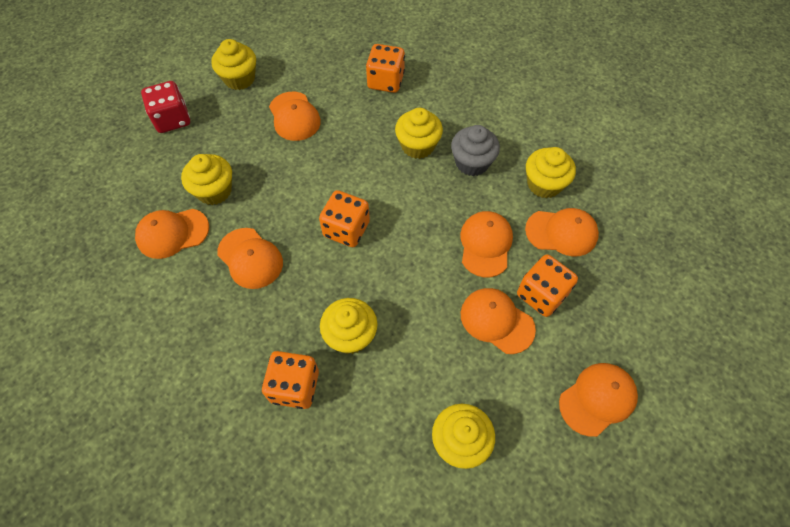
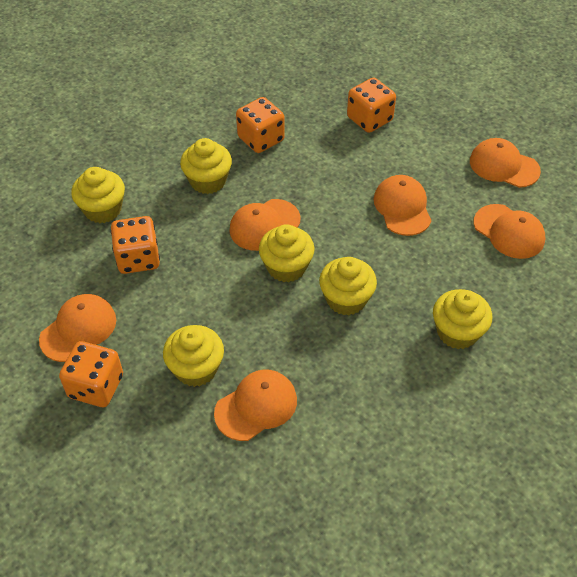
grey cupcake: [451,125,500,176] = 1 -> none = 0
orange cap: [135,209,209,259] [217,228,283,289] [269,92,321,141] [460,211,513,277] [461,288,536,354] [525,208,599,256] [559,363,638,437] = 7 -> [39,294,116,362] [214,370,297,441] [229,199,300,251] [373,175,432,236] [470,138,541,188] [474,204,545,259] = 6
red dice: [141,81,190,133] = 1 -> none = 0

